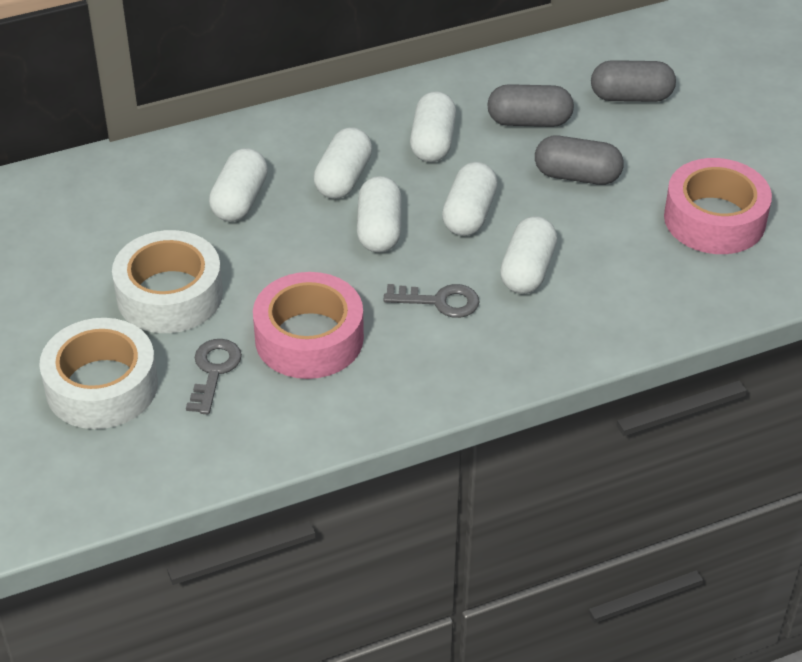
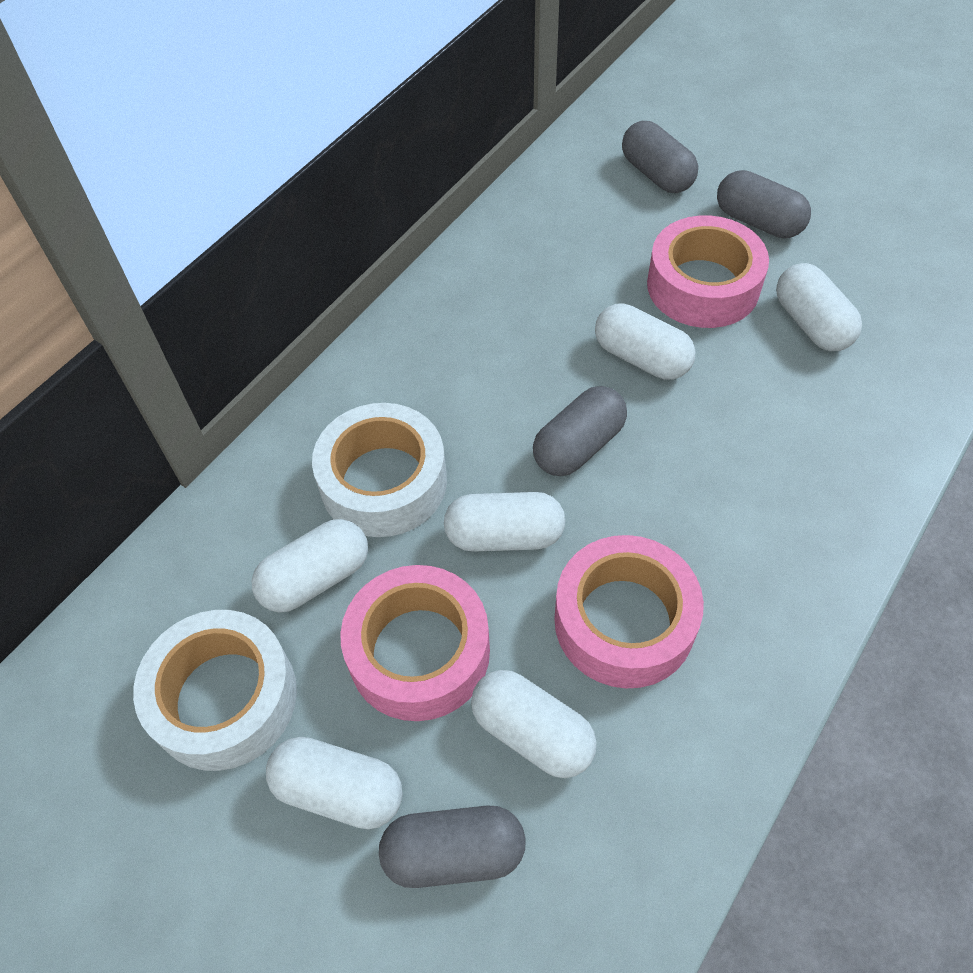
grey capsule: [487,84,574,127] [535,136,624,185] [591,60,676,102] = 3 -> [379,805,526,888] [533,386,627,476] [622,121,698,193] [717,170,811,238] = 4
grey key: [186,339,242,414] [383,284,480,318] = 2 -> none = 0
pink tape: [253,272,364,379] [664,158,772,254] = 2 -> [340,565,490,721] [554,535,704,688] [647,215,769,328] = 3

